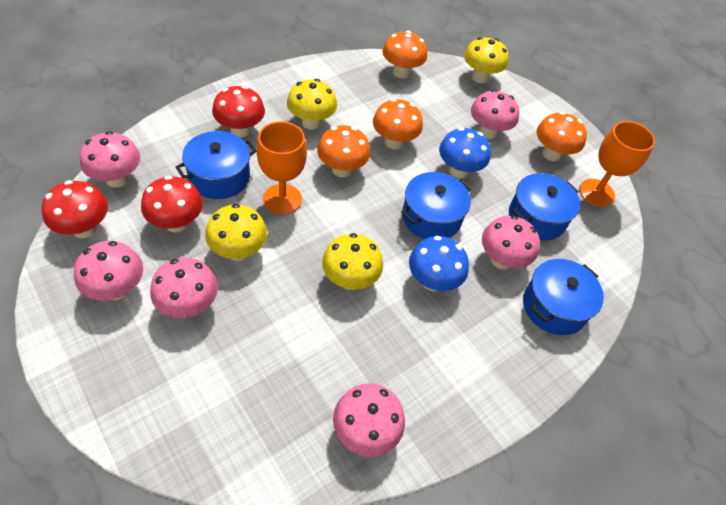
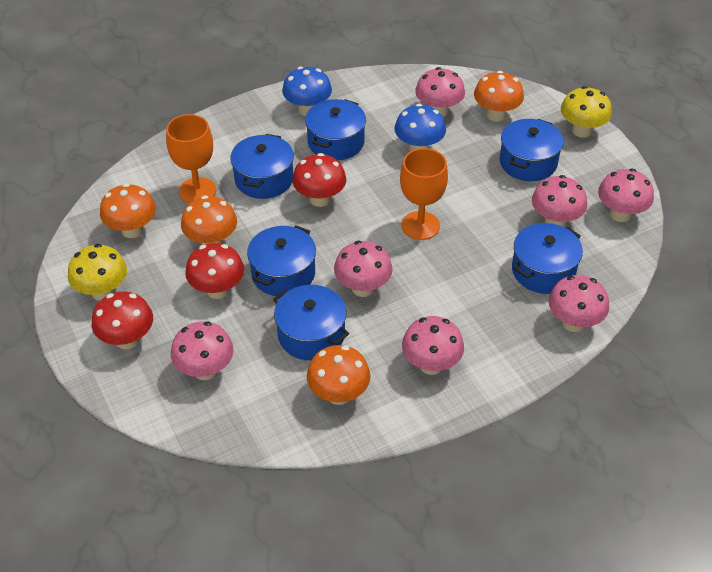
blue pot: [175,131,256,199] [401,172,471,239] [509,173,580,241] [523,259,604,335] = 4 -> [230,134,294,199] [247,225,316,297] [273,285,349,360] [305,99,366,160] [500,119,564,181] [512,223,583,294] = 6
pink mushroom: [74,241,143,301] [80,131,140,188] [150,258,218,318] [333,383,405,457] [471,89,519,139] [482,215,540,270] = 6 -> [171,321,234,380] [334,241,393,297] [402,316,464,375] [415,67,465,117] [532,175,587,227] [548,275,609,332] [598,169,654,222] = 7
yellow mushroom: [205,204,267,261] [287,79,337,130] [322,233,383,290] [464,37,509,83] = 4 -> [68,244,127,301] [561,86,612,138] = 2

